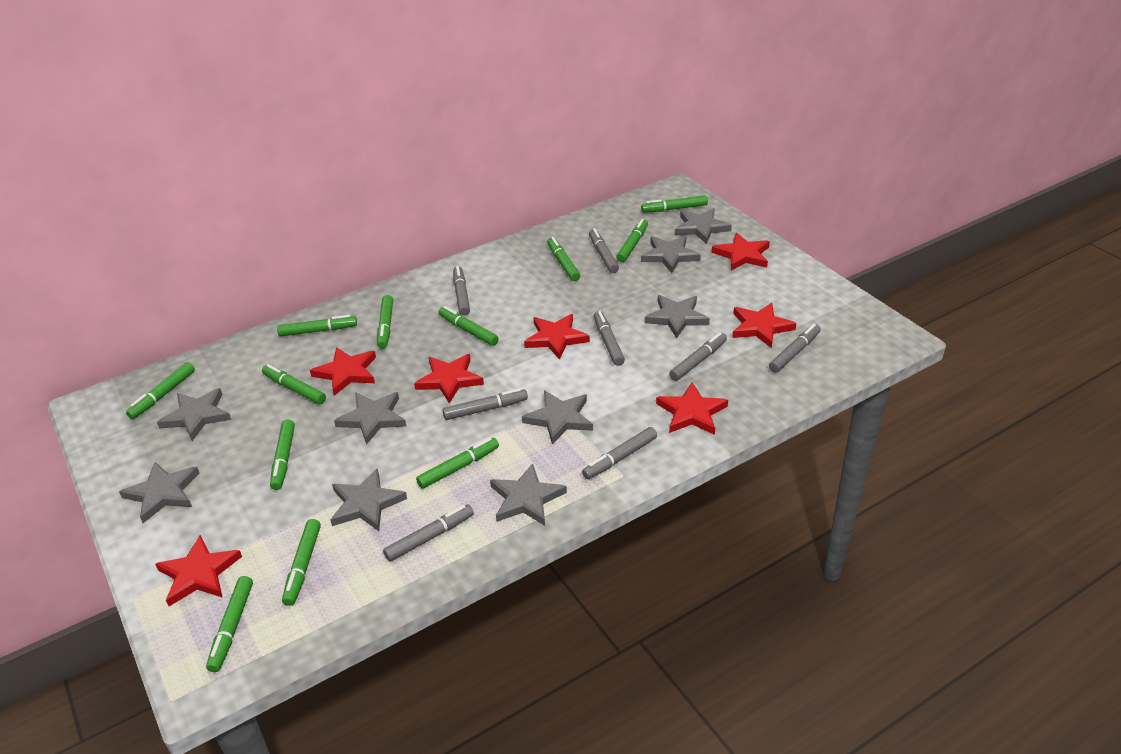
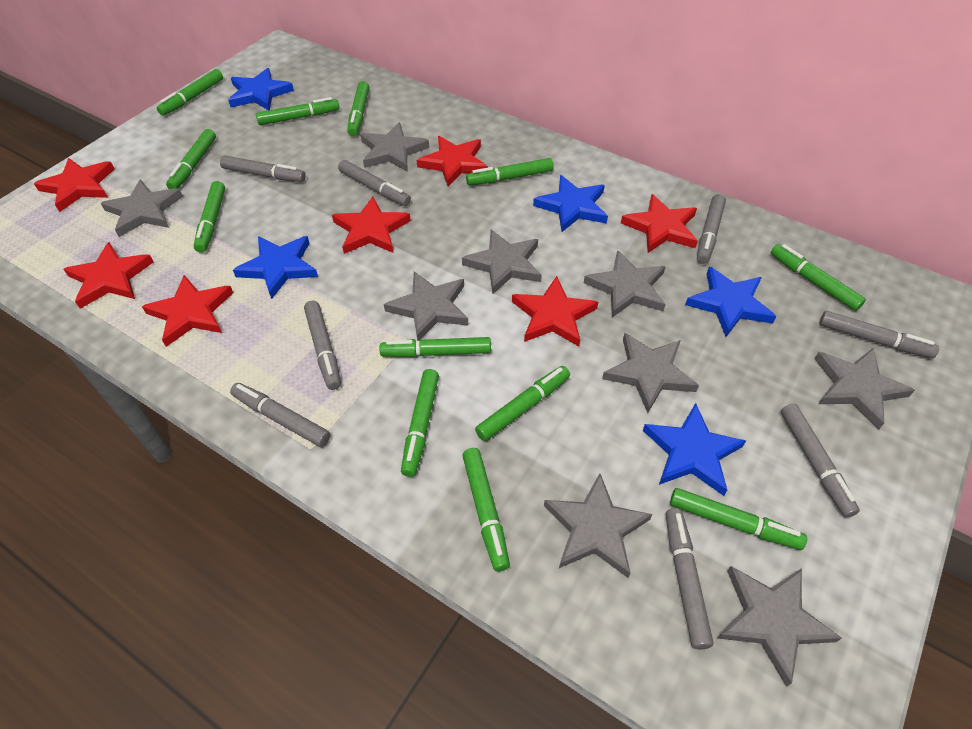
blue star: none = 0 -> [228,68,294,111] [233,236,318,299] [533,175,608,232] [643,403,746,496] [685,267,776,337] = 5

